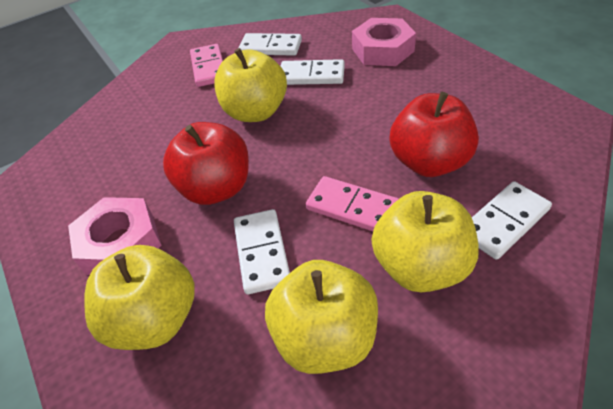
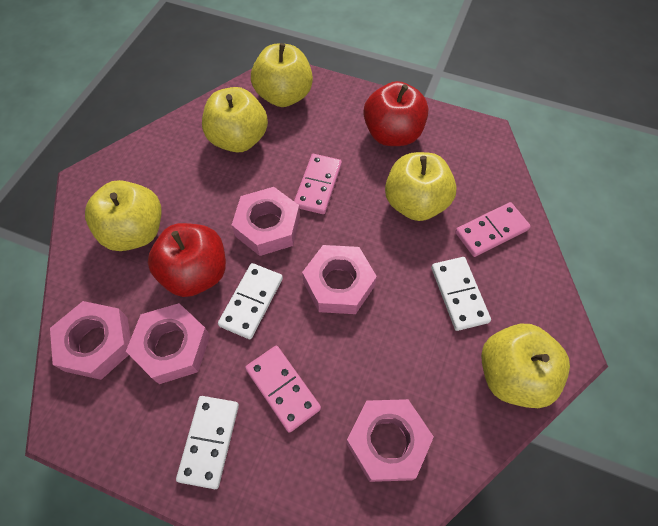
pink domino: [190,44,223,87] [306,176,399,231] = 2 -> [245,346,321,433] [294,154,342,214] [455,202,531,257] = 3
pink nut: [68,197,161,275] [352,18,416,66] = 2 -> [50,301,131,380] [126,303,210,384] [232,187,300,256] [302,245,377,314] [346,399,434,482] = 5
white domino: [234,209,290,294] [238,33,302,56] [281,59,345,85] [472,181,552,260] = 4 -> [176,396,239,489] [218,263,283,339] [431,257,491,331] = 3
yellow apple: [84,245,195,350] [214,48,287,122] [265,260,378,374] [371,191,478,292] = 4 -> [85,180,161,251] [202,87,268,152] [251,43,313,107] [385,152,457,221] [481,324,570,408] = 5

